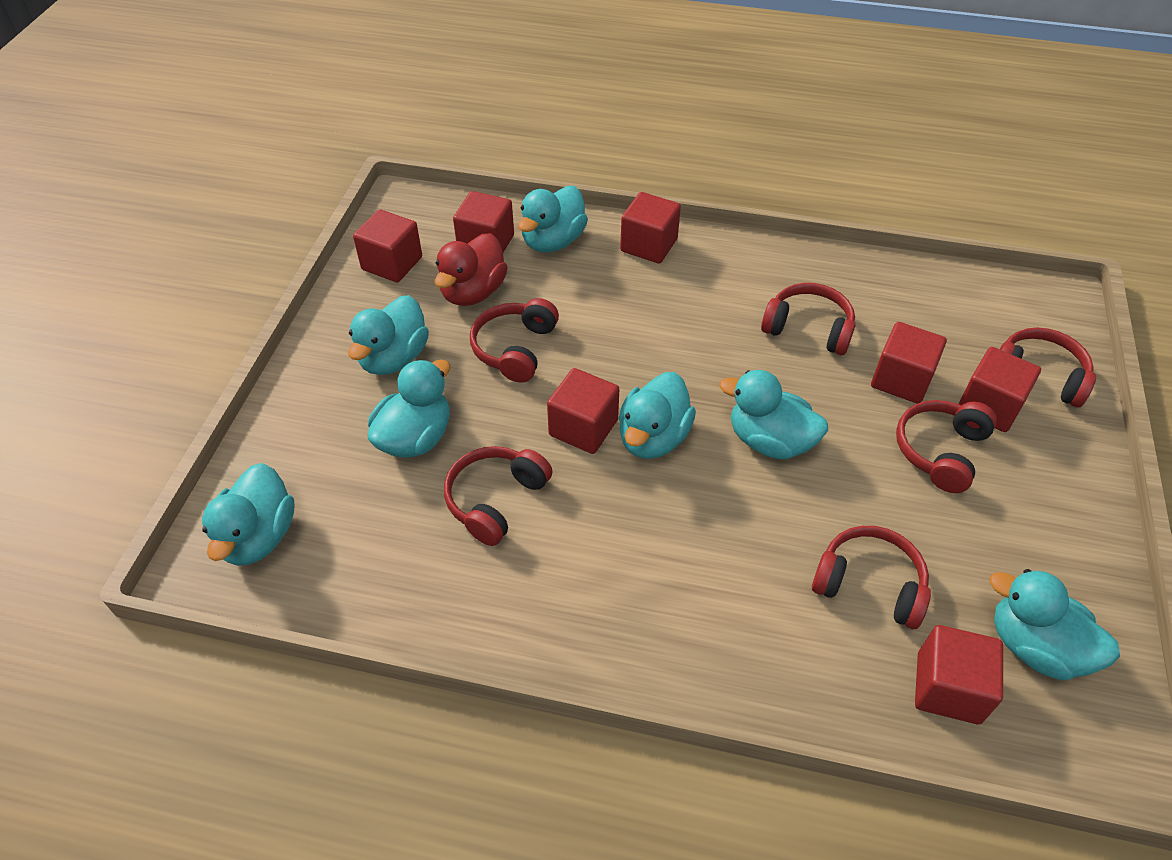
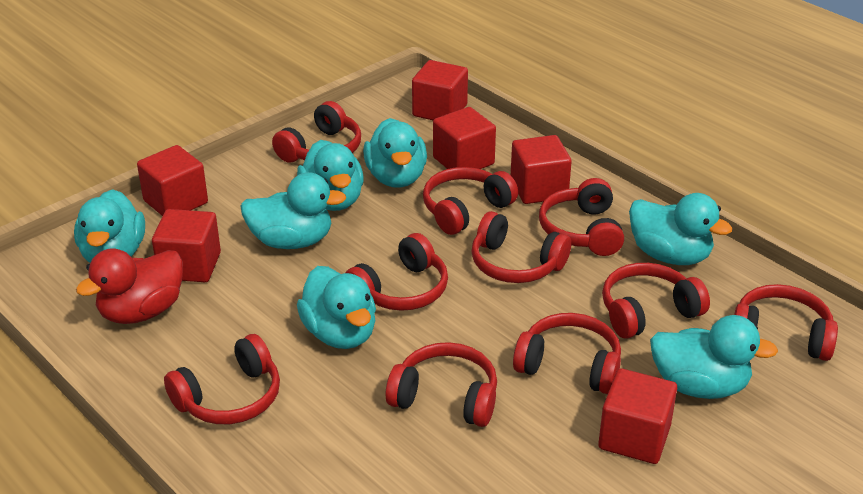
red cube: [353,209,422,282] [453,191,514,253] [547,368,619,454] [620,192,681,264] [871,322,947,404] [915,625,1003,724] [959,347,1041,432] = 7 -> [137,145,208,216] [152,209,221,282] [412,60,468,120] [433,107,496,169] [511,135,572,204] [598,368,677,464] = 6
red headphones: [444,446,552,546] [470,298,559,383] [761,283,855,355] [812,526,931,629] [896,400,997,493] [1000,328,1096,407] = 6 -> [164,334,280,424] [272,101,361,162] [345,233,448,311] [386,342,497,427] [423,167,518,235] [471,211,571,283] [513,313,621,394] [539,178,624,256] [602,263,710,339] [734,284,838,361] = 10

